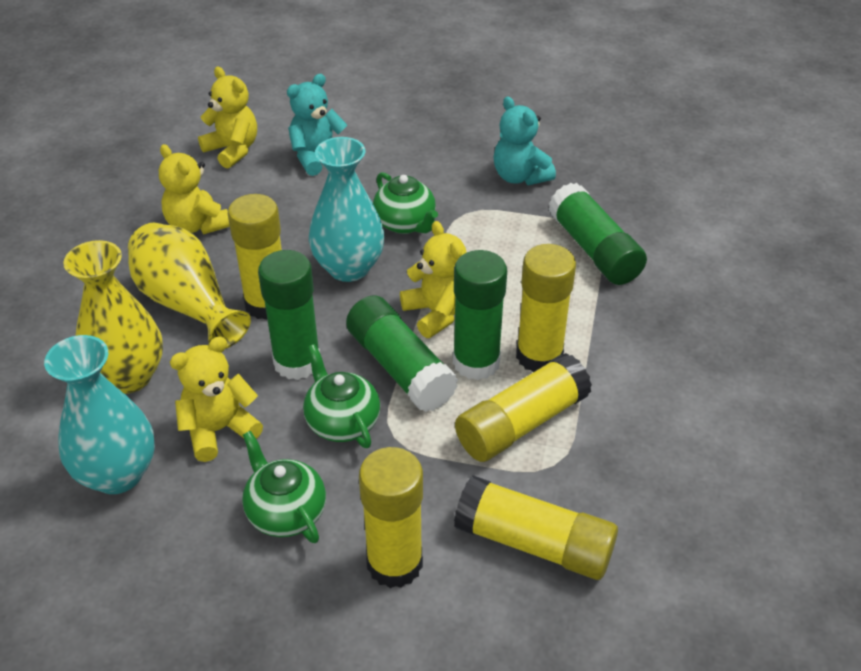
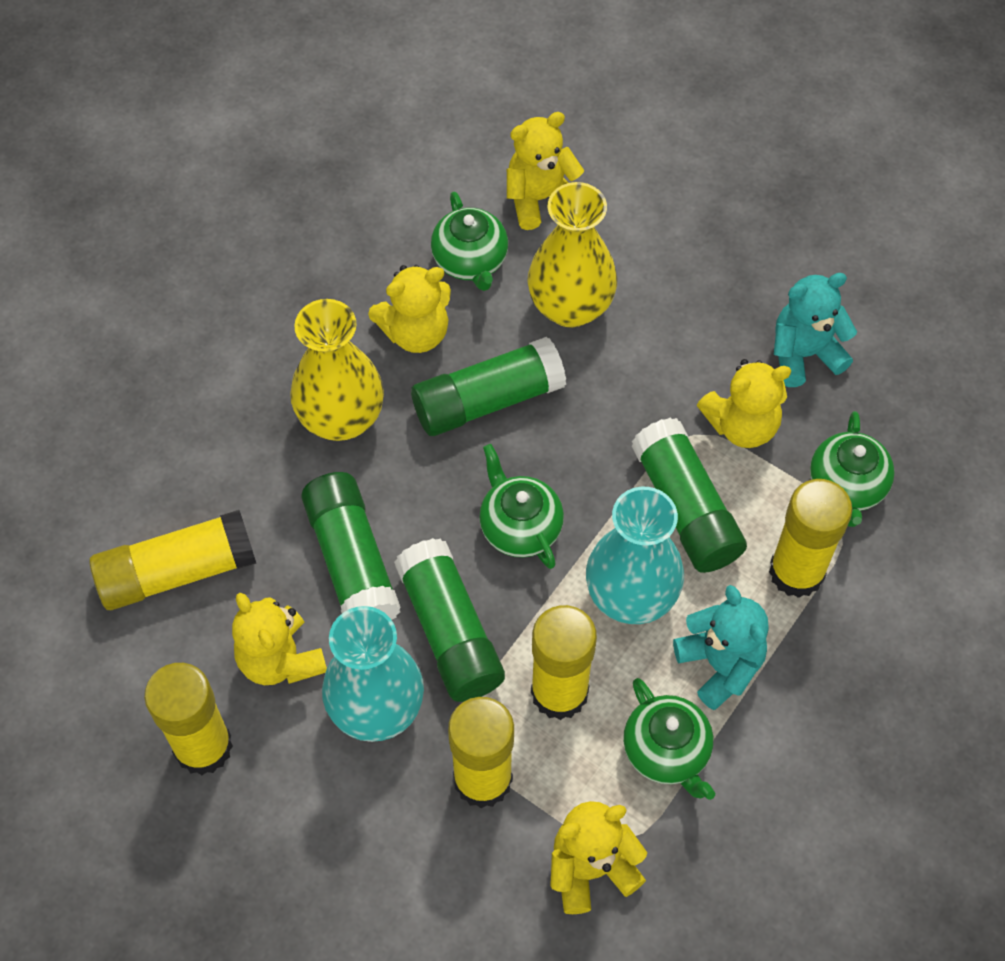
green teapot: [242,431,326,543] [303,344,380,448] [373,172,438,234] = 3 -> [431,192,508,291] [479,444,564,569] [623,678,715,800] [810,411,895,527] = 4
yellow teddy bear: [159,144,230,234] [170,337,263,462] [198,67,257,169] [400,221,467,338] = 4 -> [232,593,327,685] [368,265,451,353] [507,112,584,230] [550,801,647,914] [697,359,791,448] = 5

